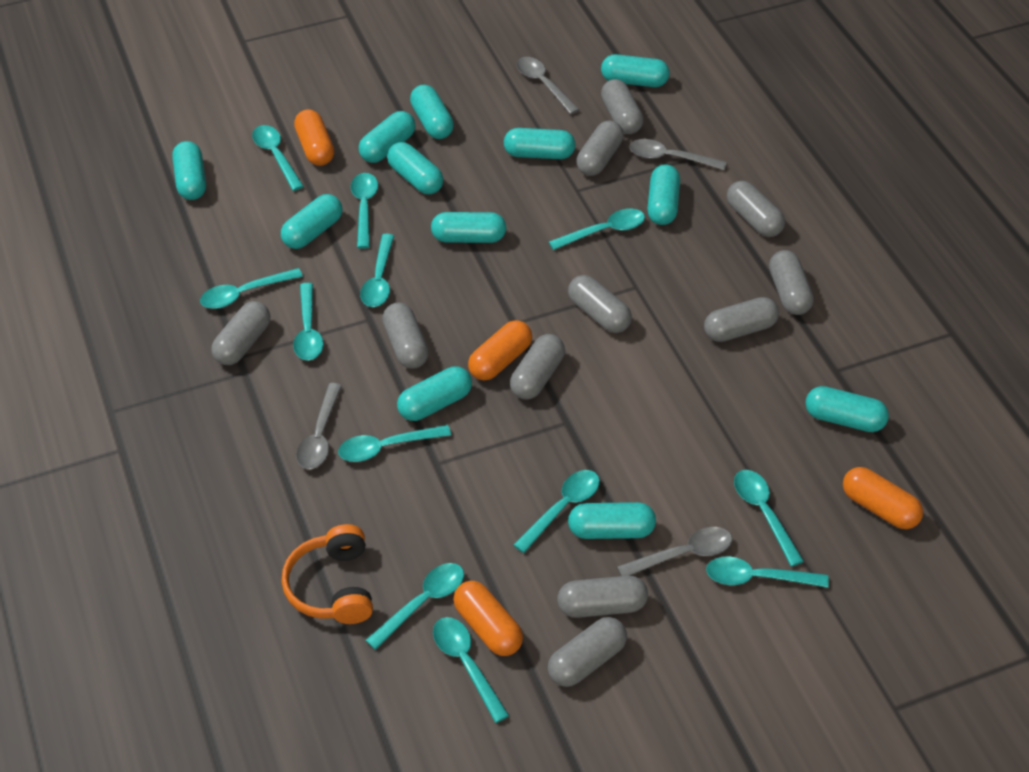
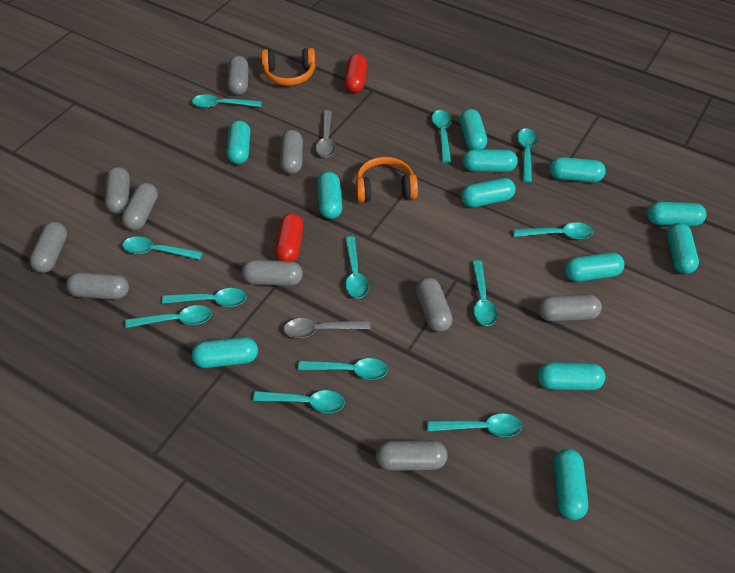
grey capsule: [211,301,270,365] [382,303,429,369] [510,334,565,400] [548,617,627,687] [557,576,648,618] [568,275,632,333] [576,120,624,176] [601,79,644,134] [704,297,779,342] [727,181,785,237] [769,250,814,315] = 11 -> [29,222,67,273] [66,272,129,300] [105,167,130,214] [122,183,158,230] [227,56,249,96] [242,260,303,286] [280,130,303,174] [376,440,447,471] [416,277,453,332] [538,294,602,322] = 10
grey spoon: [296,383,342,469] [516,57,580,114] [617,527,732,576] [630,139,727,170] = 4 -> [283,318,371,338] [315,110,336,158] = 2
orange capsule: [294,109,334,166] [453,581,523,656] [468,320,532,381] [843,467,923,529] = 4 -> none = 0
orange headphones: [281,524,373,624] = 1 -> [261,48,315,86] [356,157,418,202] = 2
red capsule: none = 0 -> [275,213,303,262] [344,54,367,93] = 2

